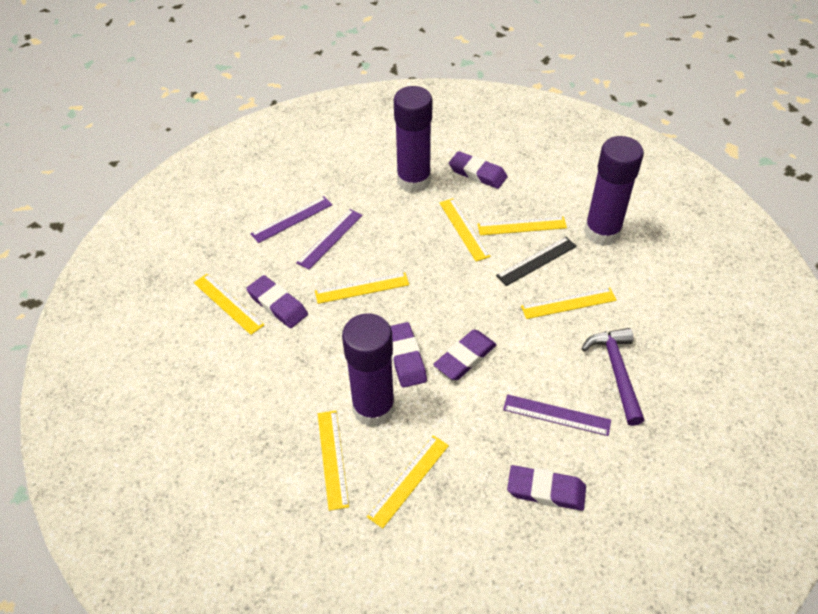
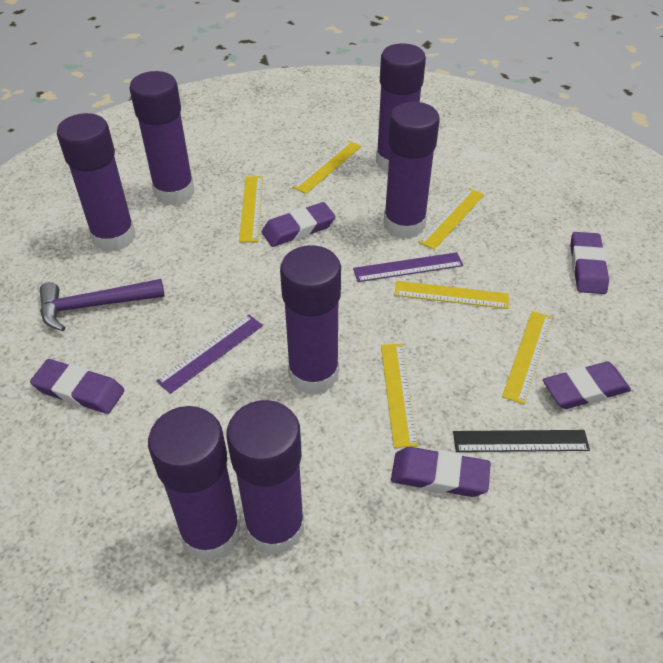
purple glue stick: [342,313,395,427] [394,86,432,193] [584,136,644,246] = 3 -> [57,113,136,252] [129,71,195,205] [148,406,241,561] [226,400,304,555] [280,245,341,395] [376,43,426,172] [384,102,440,239] = 7
purple ruler: [251,196,332,243] [296,209,363,270] [503,394,611,436] = 3 -> [156,315,263,394] [353,252,463,282] = 2
yellow ruler: [194,274,264,335] [315,273,409,304] [318,411,349,511] [367,435,449,529] [439,198,491,262] [477,217,567,235] [521,288,617,319] = 7 -> [239,176,263,242] [292,141,361,194] [381,344,418,448] [395,281,509,309] [418,188,484,250] [502,311,552,404] = 6

